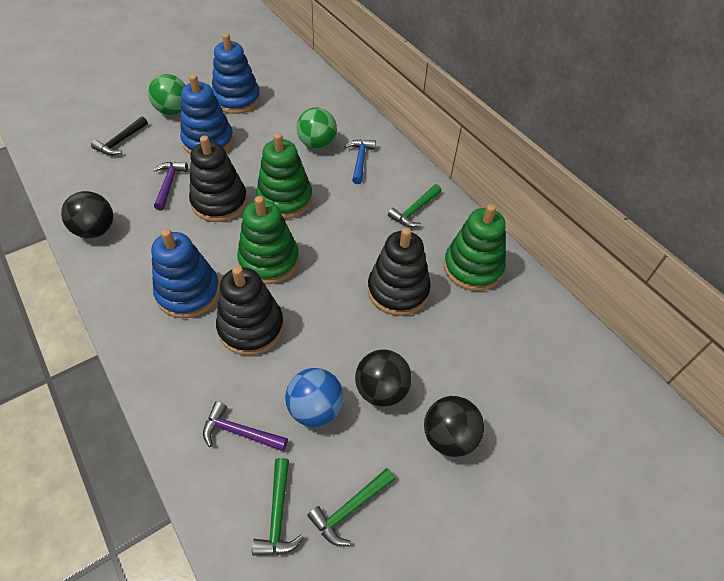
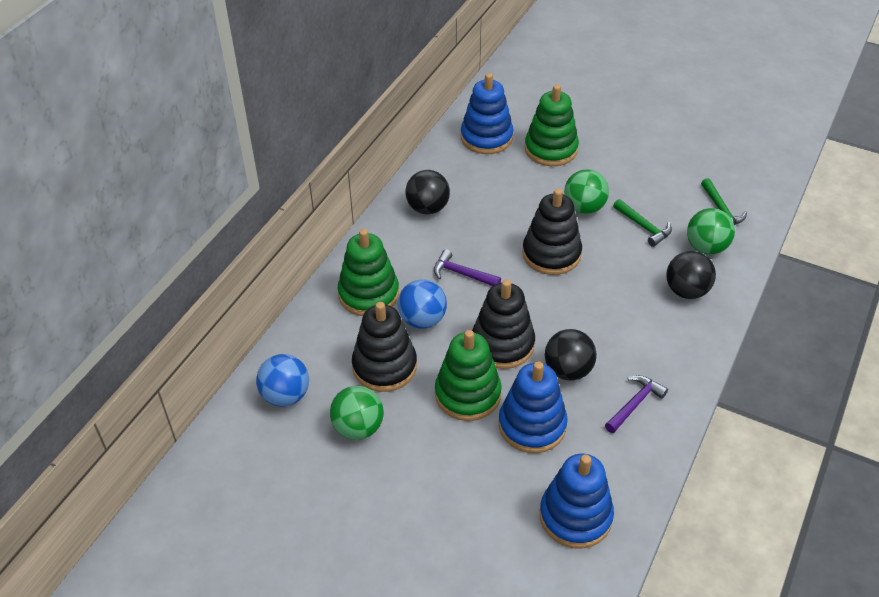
black hammer: [91,117,148,155] = 1 -> none = 0
blue ball: [285,368,344,427] = 1 -> [256,354,309,407] [398,279,447,329] = 2
blue hammer: [345,139,376,184] = 1 -> none = 0
green ball: [148,74,185,115] [297,107,337,149] = 2 -> [330,386,384,440] [564,169,609,214] [687,208,735,255] = 3
green hammer: [252,458,304,556] [307,468,395,546] [388,184,441,227] = 3 -> [613,199,672,247] [701,178,747,225] = 2

